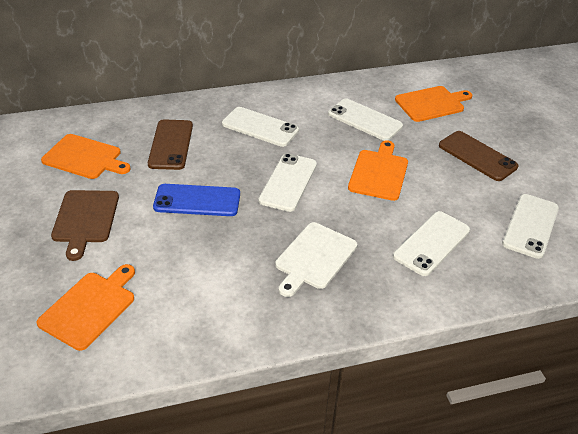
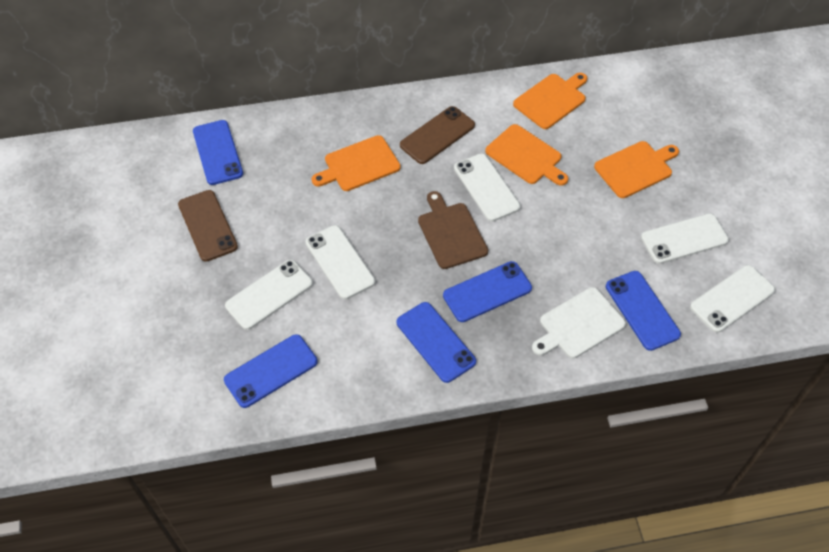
blue phone: [153,184,240,216] = 1 -> [193,120,243,185] [224,334,318,408] [397,302,476,383] [443,261,532,322] [606,271,681,351] = 5

